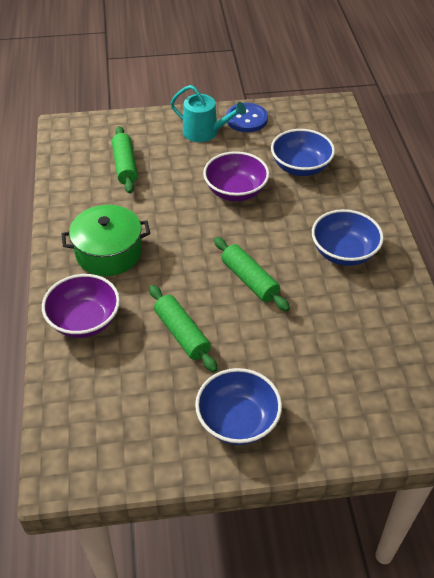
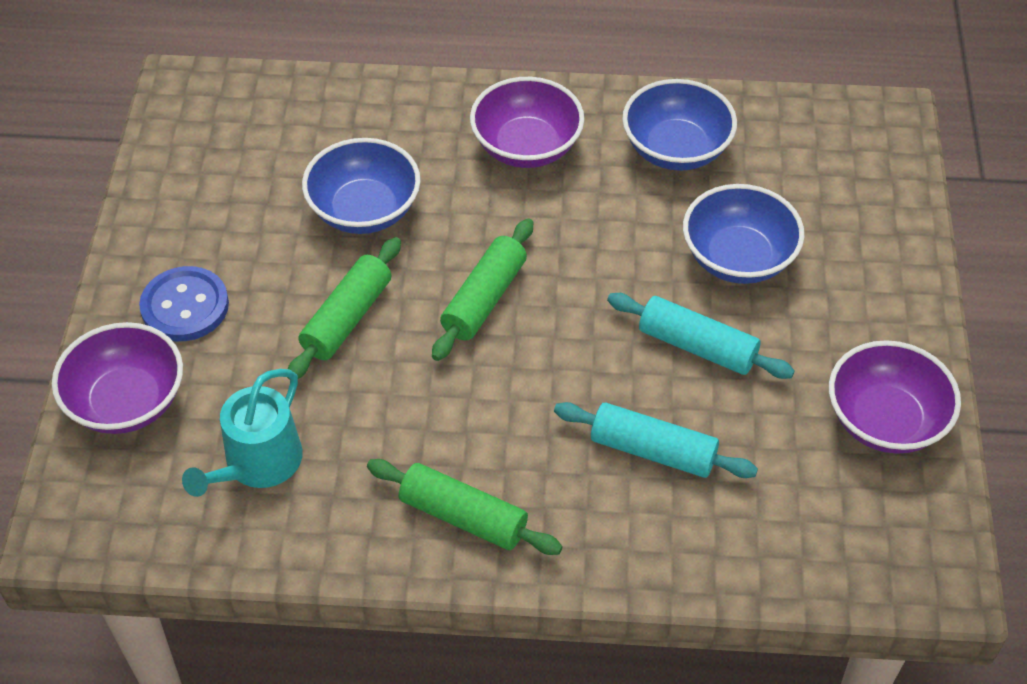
green pot: [62,205,150,276] = 1 -> none = 0
purple bowl: [42,274,120,338] [203,151,269,201] = 2 -> [52,322,183,434] [470,77,584,168] [829,340,961,454] = 3
turquoise rolling pin: none = 0 -> [554,402,758,478] [607,293,795,379] = 2

